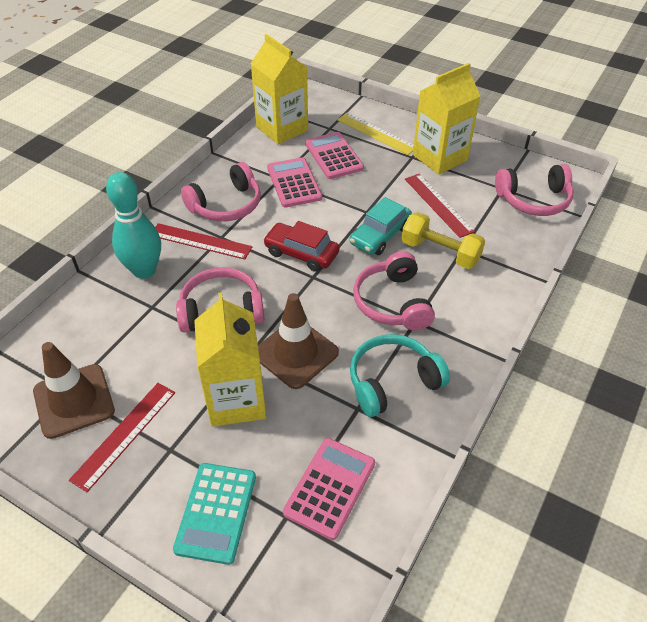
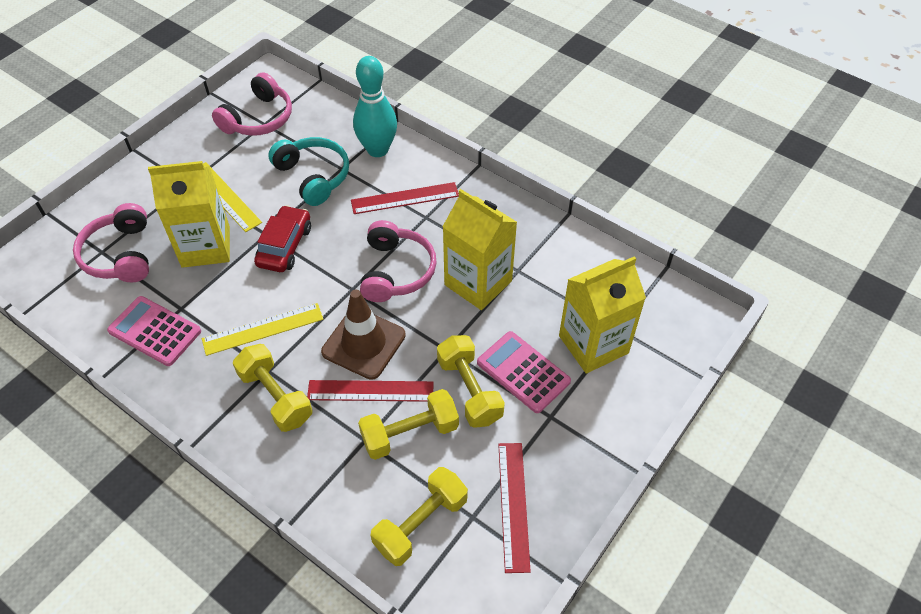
brown traffic cone: [33,342,115,439] [258,293,339,389] = 2 -> [321,290,406,380] = 1
pink calculator: [267,157,322,208] [283,438,375,540] [305,132,364,179] = 3 -> [107,296,201,366] [477,331,571,413] = 2
pink headphones: [176,267,264,333] [181,162,261,221] [353,251,435,330] [495,164,574,216] = 4 -> [73,203,149,282] [212,72,292,136] [360,220,437,302] = 3
turquoise calculator: [173,463,256,565] = 1 -> none = 0
turquoise car: [350,197,412,255] = 1 -> none = 0
yellow dumbbell: [402,212,485,269] = 1 -> [233,344,313,432] [358,389,459,460] [370,467,468,566] [437,335,505,428] = 4
yellow ruler: [337,113,414,155] = 1 -> [202,303,323,356] [203,162,262,232] = 2

